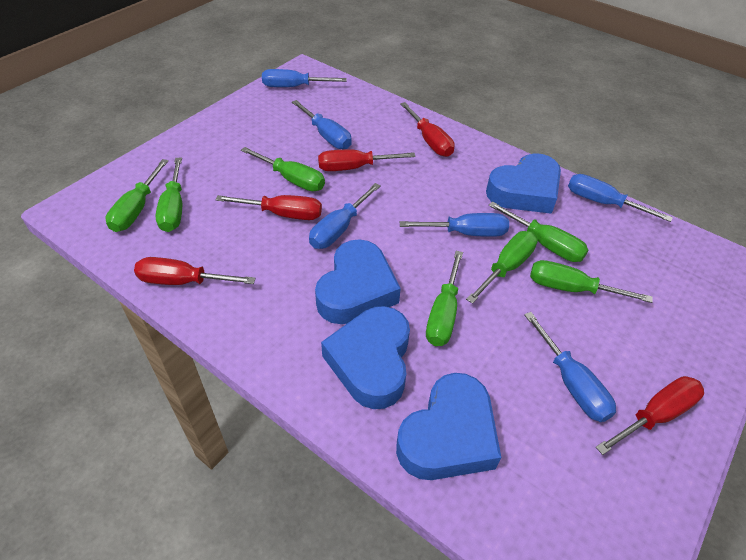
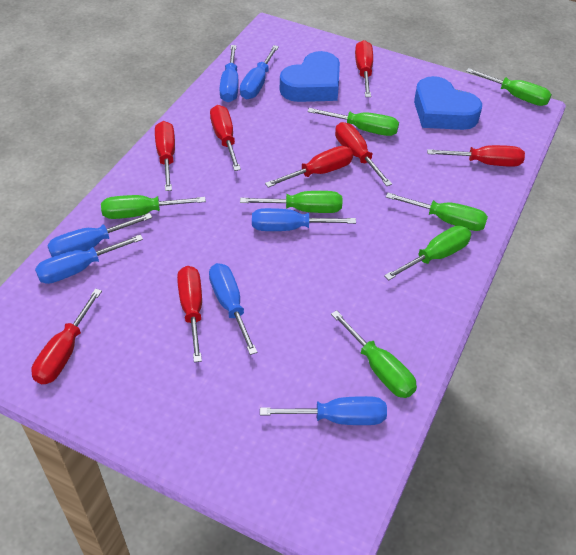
blue heart: [315,239,401,324] [321,306,410,409] [396,373,501,480] [486,153,561,214] = 4 -> [280,51,340,102] [414,76,482,130] = 2
blue screwdriver: [262,69,347,87] [292,100,352,149] [309,183,381,249] [400,213,509,237] [524,312,616,422] [568,174,673,222] = 6 -> [35,234,143,284] [47,213,152,257] [209,263,257,355] [219,45,239,102] [240,45,279,99] [252,208,356,231] [260,396,387,425] = 7
red screwdriver: [134,257,256,285] [215,195,322,220] [318,149,416,171] [400,102,455,157] [596,376,704,455] = 5 -> [31,289,102,384] [155,121,175,191] [177,266,202,362] [210,105,241,171] [265,146,353,188] [335,122,392,186] [355,40,373,97] [427,145,525,167] = 8

